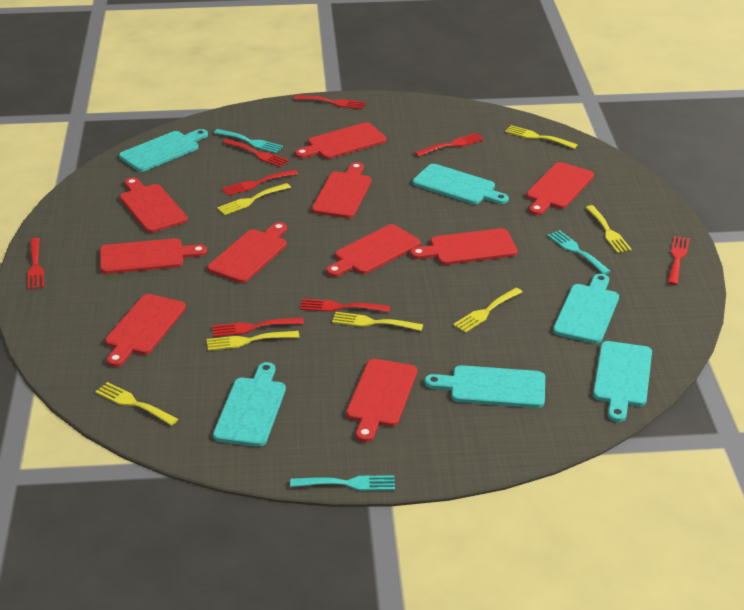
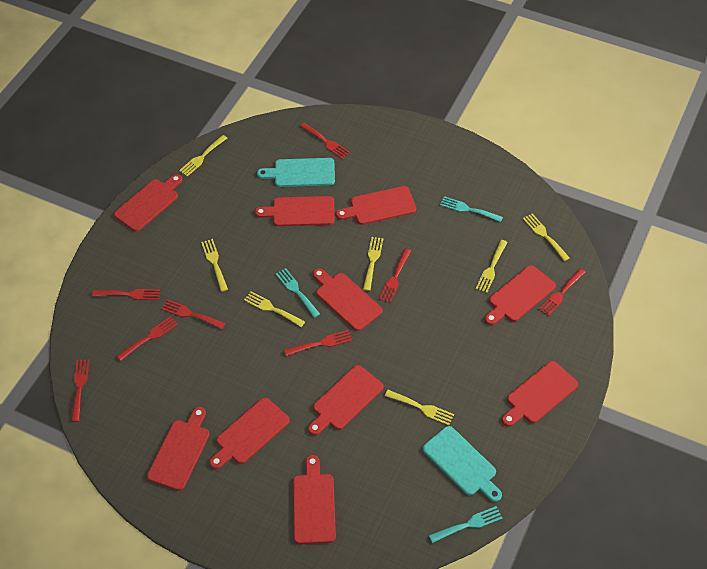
turquoise cutting board: [119,129,208,172] [213,362,286,447] [412,164,509,204] [425,365,545,408] [553,274,619,344] [593,341,652,422] = 6 -> [257,158,335,187] [423,426,502,502] = 2

